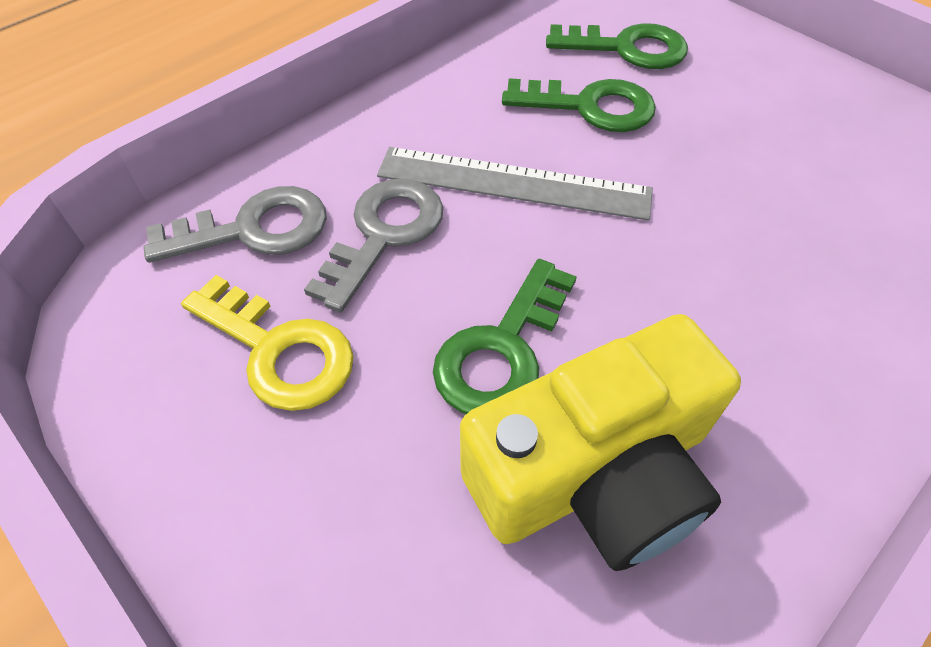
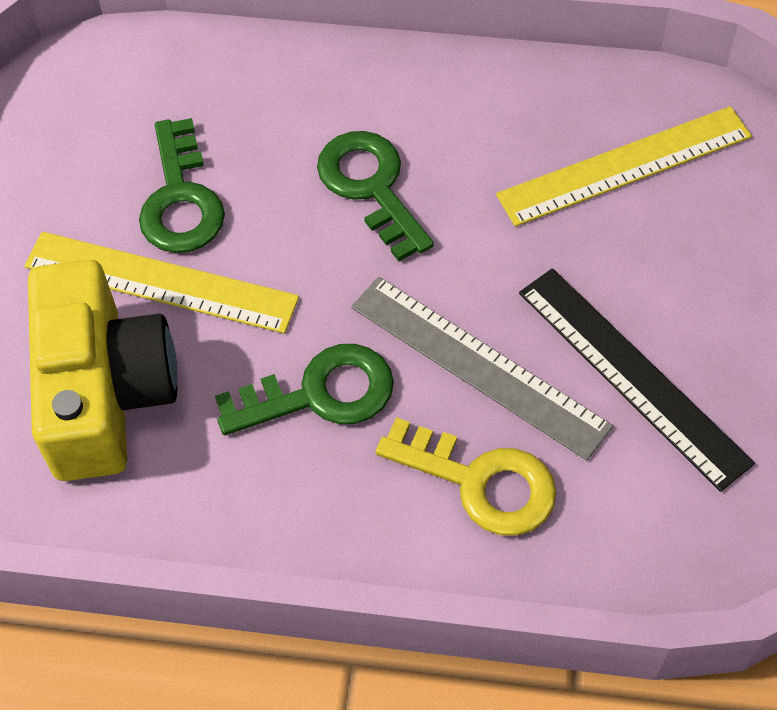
black ruler: none = 0 -> [519,268,755,492] = 1
grey key: [143,186,327,263] [304,178,444,312] = 2 -> none = 0
yellow ruler: none = 0 -> [24,232,299,334] [496,106,752,227] = 2

